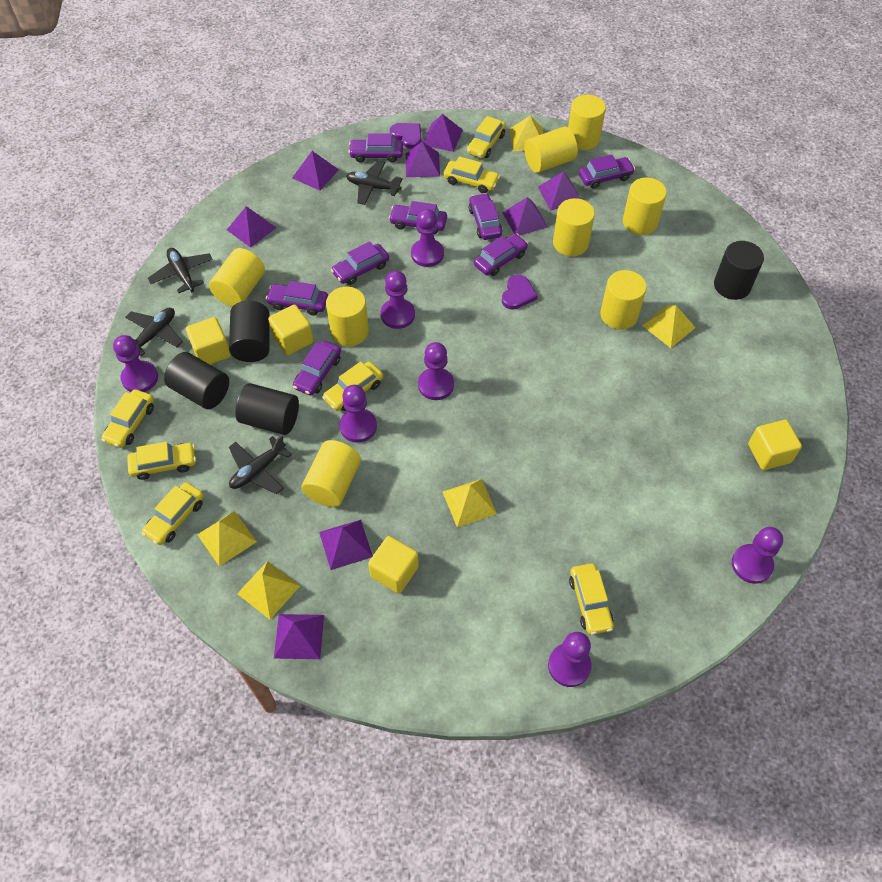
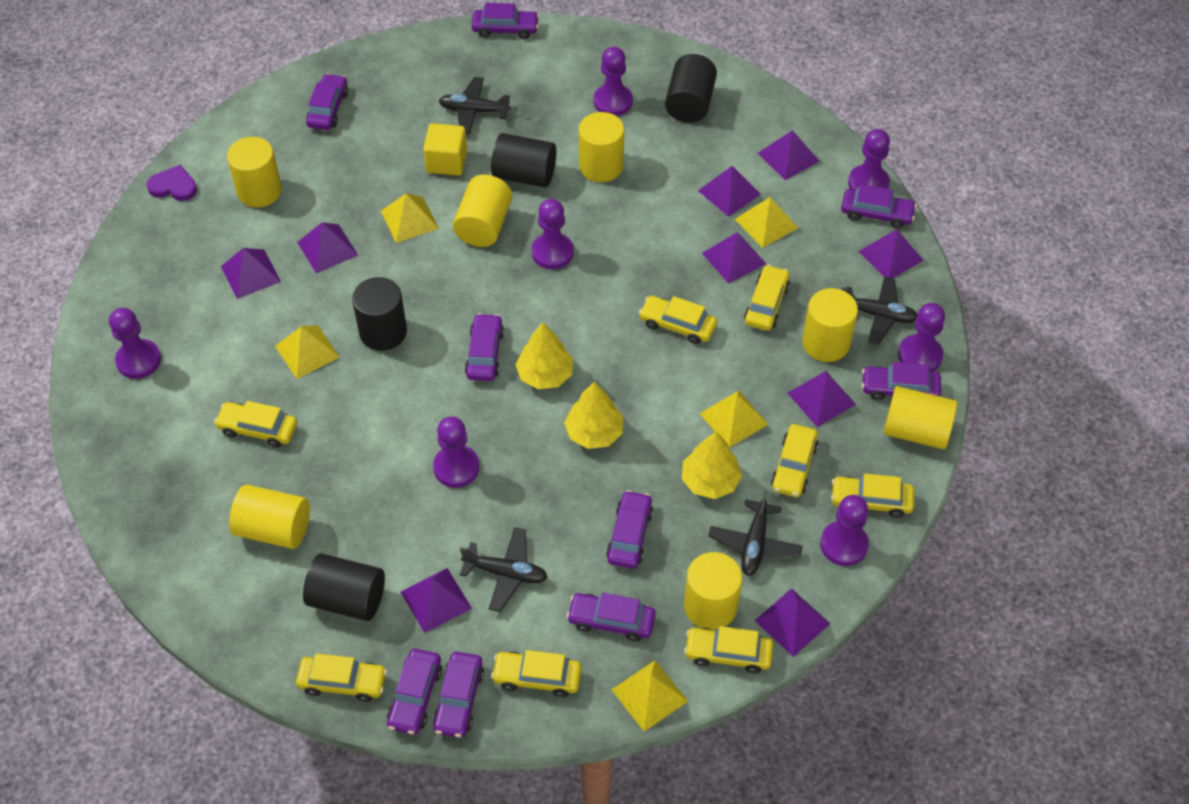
purple car: [266,281,328,316] [293,341,341,395] [331,241,389,285] [349,134,403,163] [389,201,447,234] [469,193,502,240] [474,233,528,276] [579,155,635,189] = 8 -> [306,74,348,130] [387,649,442,735] [433,652,484,738] [465,313,504,381] [472,3,539,39] [567,593,655,642] [606,490,653,569] [841,184,917,229] [862,362,941,400] = 9
purple heart: [390,123,422,149] [502,274,538,310] = 2 -> [147,165,197,201] = 1
purple pyramid: [227,206,277,248] [274,614,324,659] [292,151,339,191] [319,520,373,570] [406,142,440,177] [423,114,463,152] [502,197,548,236] [538,171,581,211] = 8 -> [221,248,281,299] [297,222,358,273] [401,568,472,633] [698,166,761,217] [702,233,766,284] [755,588,830,657] [758,130,819,180] [788,371,856,427] [859,230,924,278] = 9
yellow car: [102,389,154,448] [127,442,196,480] [142,482,204,545] [322,361,383,411] [443,156,500,193] [467,116,506,158] [569,563,614,635] = 7 -> [214,401,297,448] [296,653,387,702] [491,650,582,697] [639,296,717,344] [684,626,773,674] [744,265,790,331] [771,424,819,497] [831,473,914,518] = 8
yellow cube: [186,317,231,365] [268,305,314,355] [368,536,419,593] [748,420,802,470] = 4 -> [423,123,467,176] = 1
yellow cylinder: [209,248,265,307] [301,440,361,507] [326,287,369,346] [524,127,578,173] [553,198,595,256] [568,95,606,150] [600,270,646,330] [623,178,667,235] = 8 -> [227,137,282,208] [229,485,310,549] [453,175,512,247] [579,112,624,182] [684,552,742,630] [802,288,858,362] [884,386,958,449] = 7
yellow tree: none = 0 -> [515,322,573,389] [564,382,623,449] [682,432,742,499] = 3

